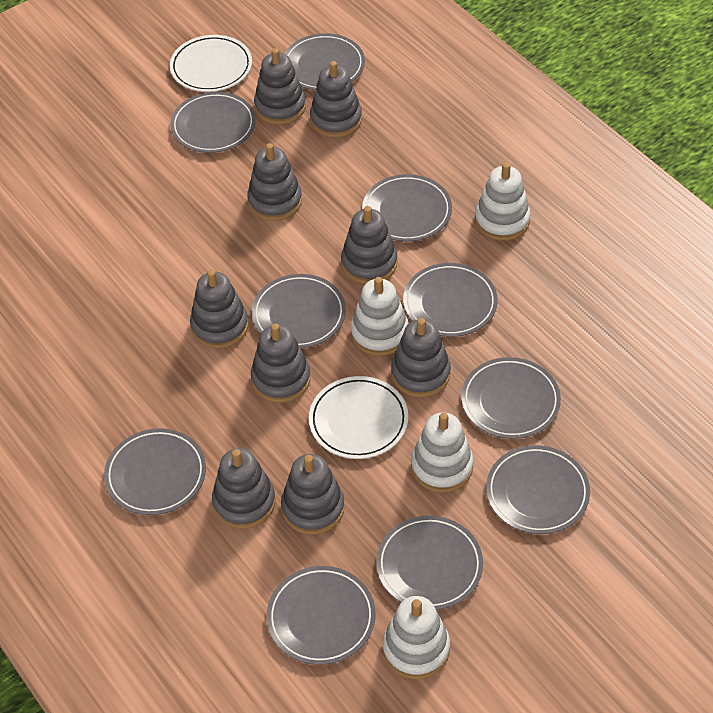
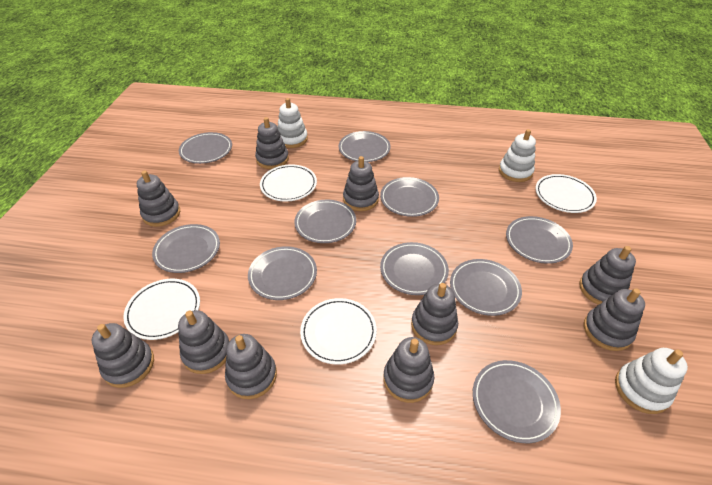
grey stacking toy: [190,270,249,349] [212,448,275,529] [247,143,302,221] [251,324,311,403] [254,48,306,125] [281,454,345,535] [310,61,362,138] [341,206,397,284] [391,318,451,397] = 9 -> [92,323,154,388] [137,171,180,227] [178,310,229,374] [225,334,277,399] [255,117,289,169] [343,156,379,211] [383,337,434,403] [411,283,458,345] [580,246,636,305] [584,288,645,351] = 10
white plate: [170,35,252,92] [309,376,408,459] = 2 -> [123,279,200,340] [260,164,317,201] [300,298,377,365] [536,174,597,213] = 4
white stacking toy: [351,277,409,356] [383,596,450,679] [411,412,473,493] [475,162,531,241] = 4 -> [277,98,308,148] [499,129,536,182] [615,348,688,414] = 3

